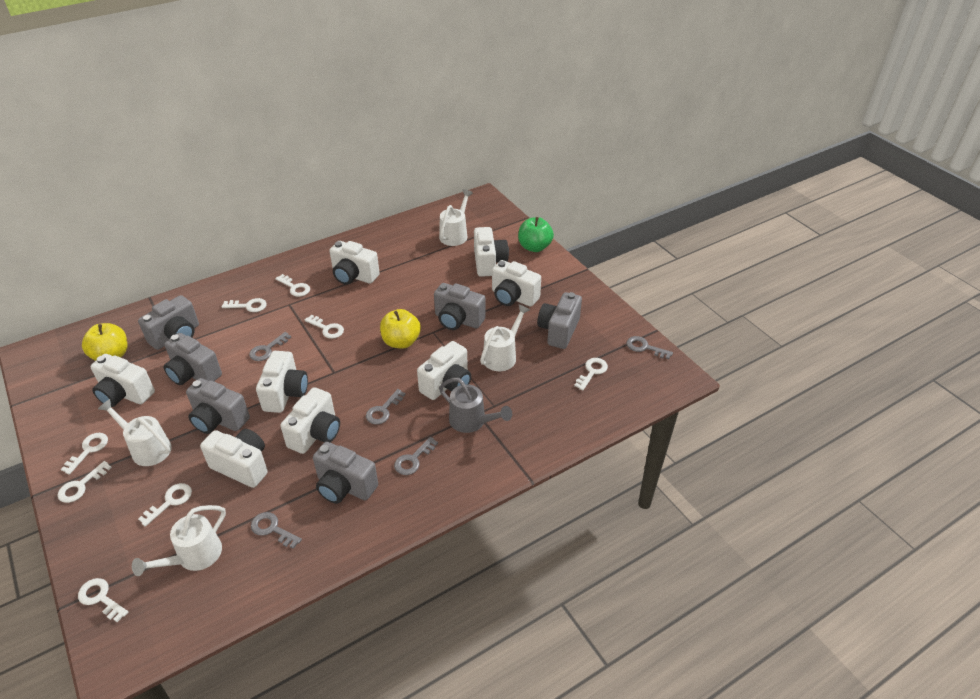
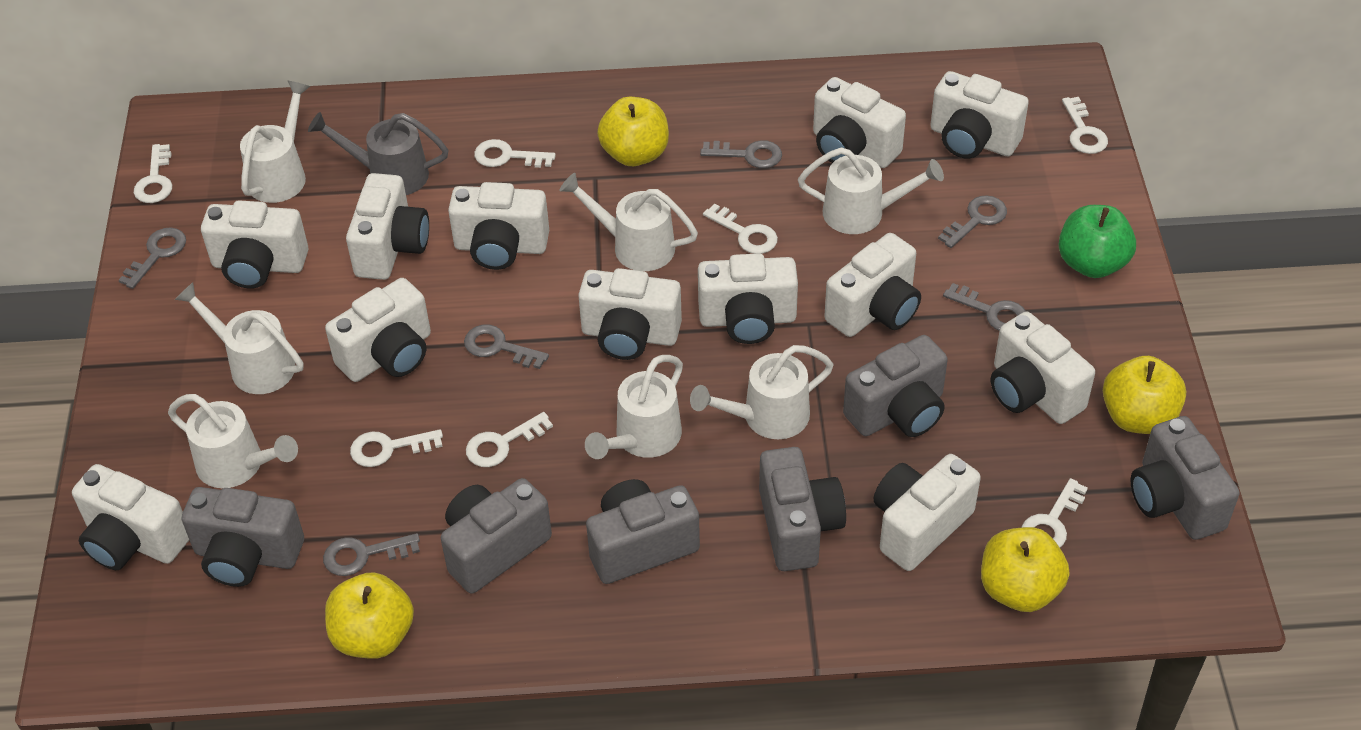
grey key: [249,332,291,361] [251,512,302,549] [366,389,406,424] [394,437,438,475] [626,336,673,359] = 5 -> [118,227,186,289] [323,533,420,576] [464,325,549,369] [700,140,782,168] [938,195,1007,248] [943,283,1026,331] = 6
white camera: [91,354,155,407] [200,429,268,488] [256,351,308,413] [280,387,340,454] [329,241,380,285] [417,341,471,400] [474,227,509,277] [492,260,541,307] = 8 -> [72,464,189,570] [201,200,308,289] [325,278,431,382] [346,173,429,280] [448,182,549,270] [578,268,682,360] [698,253,798,344] [813,77,906,168] [824,233,921,337] [873,454,981,571] [930,71,1029,159] [991,312,1095,424] = 12
white key: [58,461,112,503] [60,433,108,475] [78,578,128,622] [138,483,192,527] [222,298,267,312] [275,274,310,297] [305,315,344,339] [574,358,608,390] = 8 -> [134,144,172,203] [350,429,443,467] [466,412,553,467] [474,139,556,168] [703,204,778,254] [1022,478,1088,547] [1062,97,1108,154] = 7
white watering can: [98,399,172,466] [132,505,226,576] [439,189,473,246] [480,304,530,371] = 4 -> [168,394,298,488] [175,282,303,394] [240,81,310,203] [559,173,698,271] [585,355,683,459] [690,345,834,439] [798,147,944,234] = 7
yellow apple: [82,323,127,361] [380,309,421,348] = 2 -> [325,572,414,659] [597,97,669,166] [981,527,1069,612] [1103,356,1186,434] = 4

